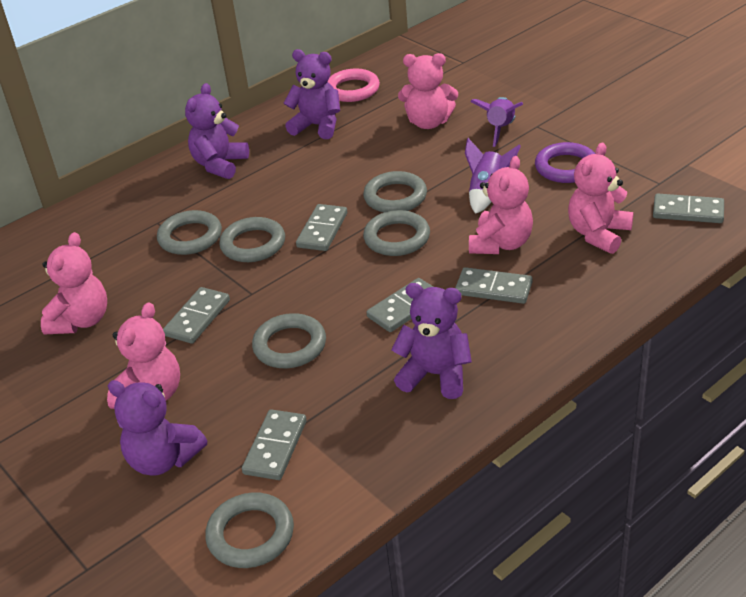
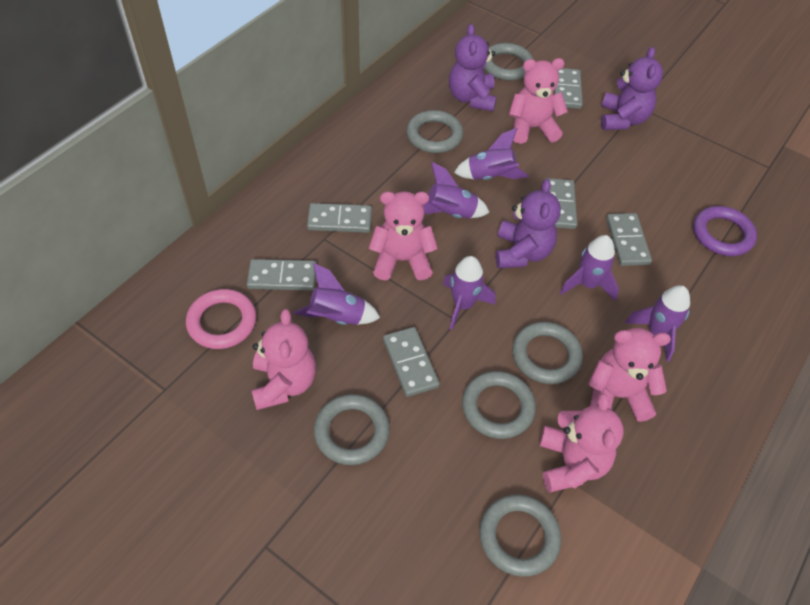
purple rocket: [465,138,521,214] [470,97,523,147] = 2 -> [294,263,380,325] [423,162,490,218] [443,256,496,330] [454,128,529,180] [560,235,619,302] [625,285,690,362] = 6
purple teddy bear: [108,380,207,476] [185,83,249,179] [283,49,340,139] [391,283,472,399] = 4 -> [449,24,497,111] [496,179,561,268] [601,47,663,130] = 3

